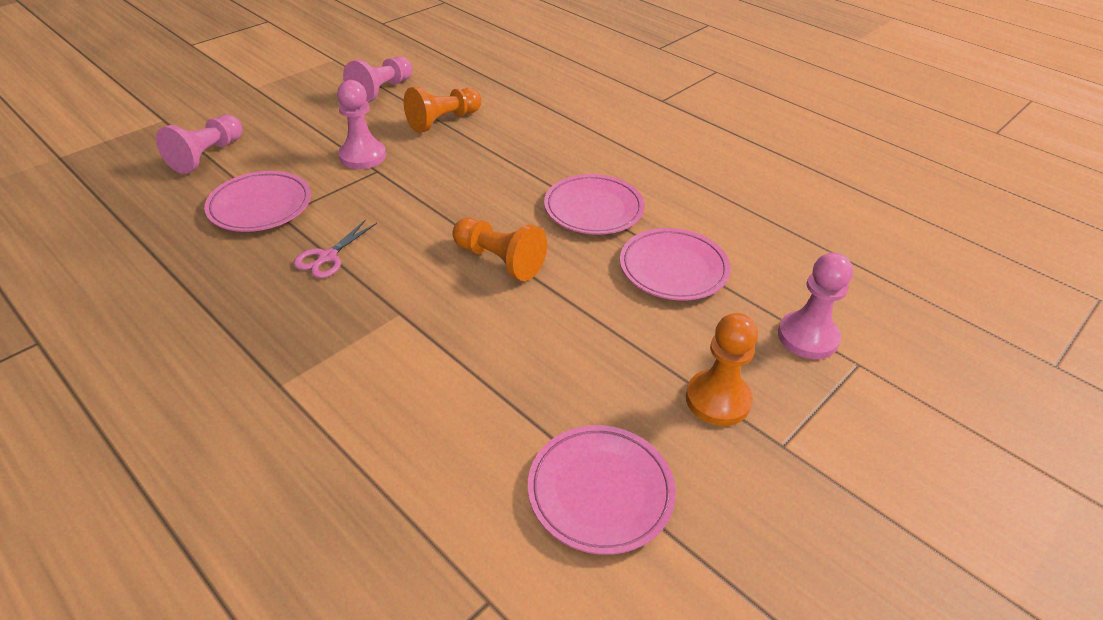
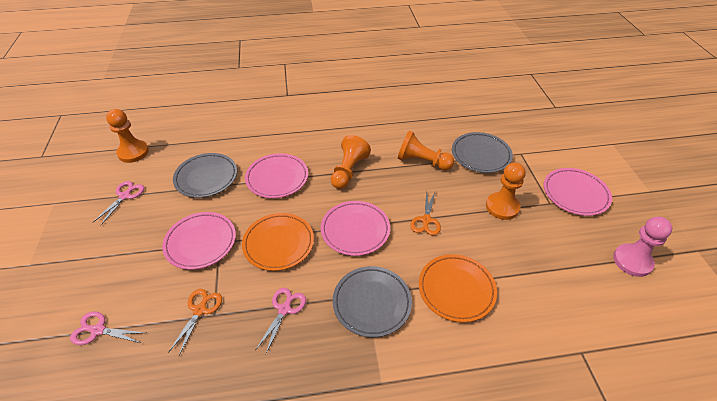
grey plate: none = 0 -> [173,153,237,198] [333,266,412,337] [452,132,513,173] = 3
orange pawn: [404,86,481,133] [452,218,547,281] [686,313,758,426] = 3 -> [106,109,149,163] [331,135,371,189] [398,131,454,171] [486,162,526,220] = 4
orange plate: none = 0 -> [242,213,314,271] [419,254,497,322] = 2
orange scissors: none = 0 -> [168,289,222,356] [411,190,441,236] = 2
pink pawn: [156,115,243,174] [337,80,386,169] [343,56,412,103] [778,253,853,359] = 4 -> [613,217,672,277] = 1
pink scissors: [294,219,377,278] = 1 -> [70,311,146,345] [93,181,144,226] [256,288,306,354] = 3

